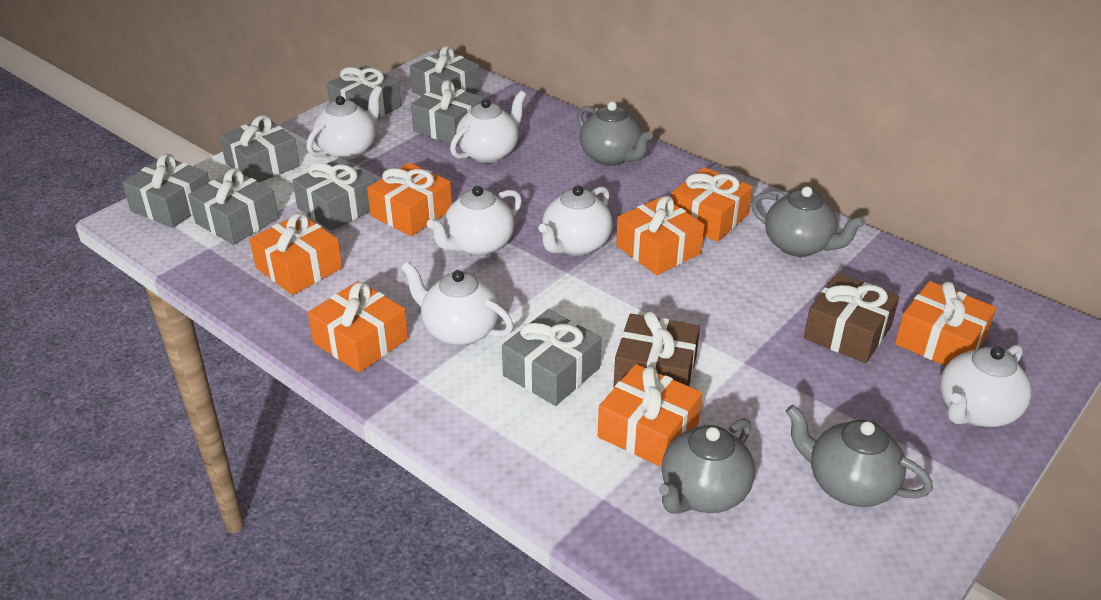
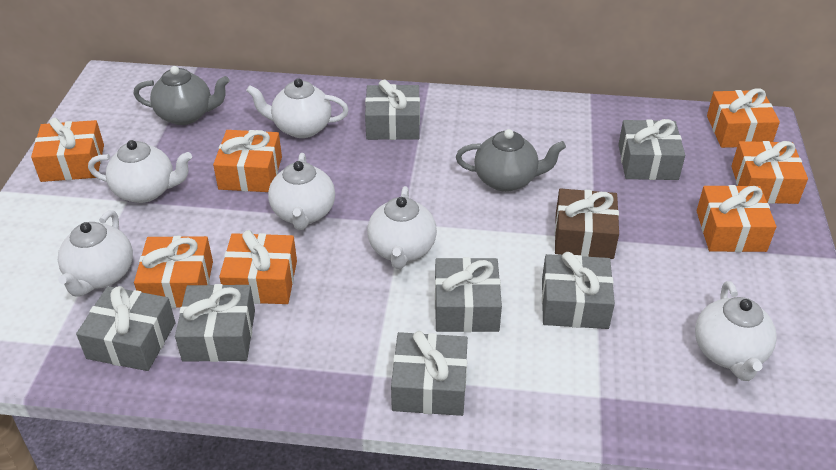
brown gift: [614,311,700,388] [804,273,899,363] = 2 -> [555,188,619,259] = 1
grey gift: [122,153,209,228] [188,168,279,245] [219,115,300,182] [292,158,375,231] [327,65,401,118] [410,46,481,96] [411,80,484,144] [502,309,601,406] = 8 -> [76,286,175,371] [175,284,255,362] [365,80,420,140] [391,331,468,416] [435,257,502,332] [542,252,615,329] [618,119,685,180] = 7
grey teapot: [577,101,653,166] [659,418,755,514] [751,186,865,257] [786,405,933,507] = 4 -> [134,66,230,125] [456,129,566,192] = 2

